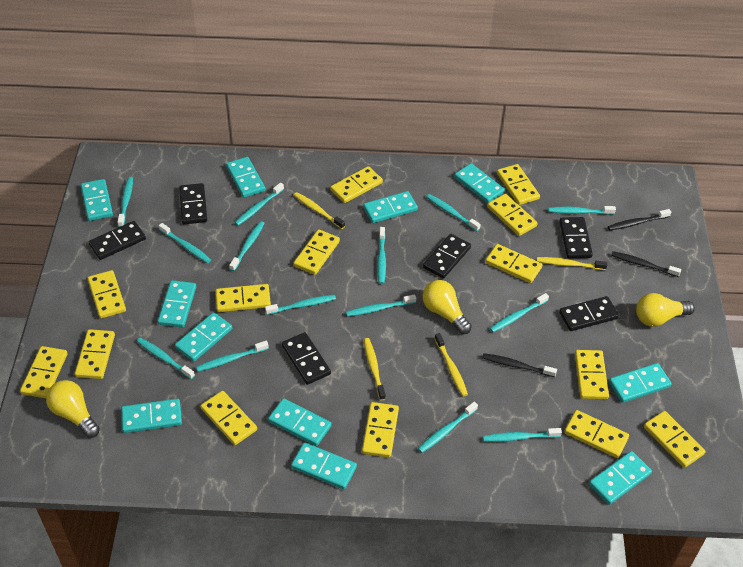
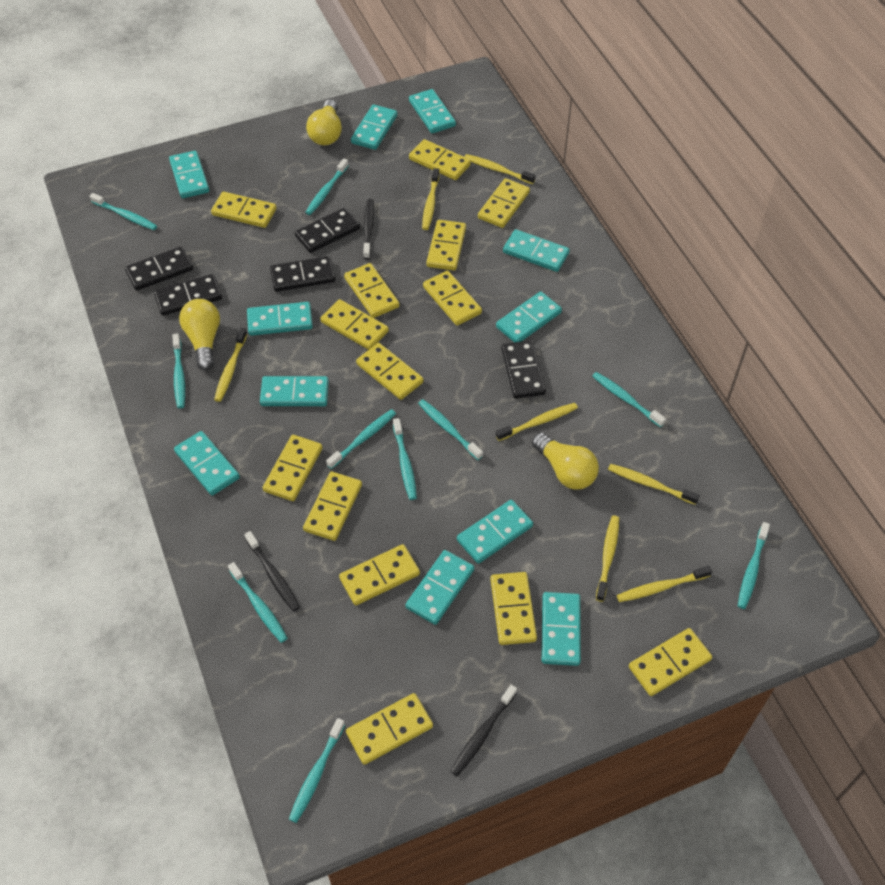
black domino: [89,221,146,260] [179,183,207,224] [282,332,331,385] [423,234,471,279] [559,217,593,258] [559,296,619,331] = 6 -> [125,247,193,291] [154,274,222,316] [270,256,336,292] [295,208,360,253] [501,340,546,399] = 5
turquoise toothbrush: [118,177,133,227] [137,338,195,379] [159,223,211,263] [196,341,269,372] [229,221,265,271] [235,183,284,226] [265,295,336,315] [346,294,416,317] [377,227,386,284] [418,402,478,453] [426,194,481,231] [483,428,562,442] [490,293,549,332] [548,206,616,215] = 14 -> [90,193,157,230] [172,334,185,408] [228,562,288,643] [289,718,345,823] [305,158,349,215] [326,409,396,469] [393,418,417,500] [418,399,483,460] [592,372,666,428] [738,522,770,609] = 10
yellow toothbrush: [294,192,345,229] [364,338,386,400] [435,333,468,397] [537,257,607,270] = 4 -> [214,328,247,402] [422,168,439,230] [464,154,535,184] [496,403,578,441] [596,516,619,602] [608,464,700,505] [617,566,712,602] = 7

